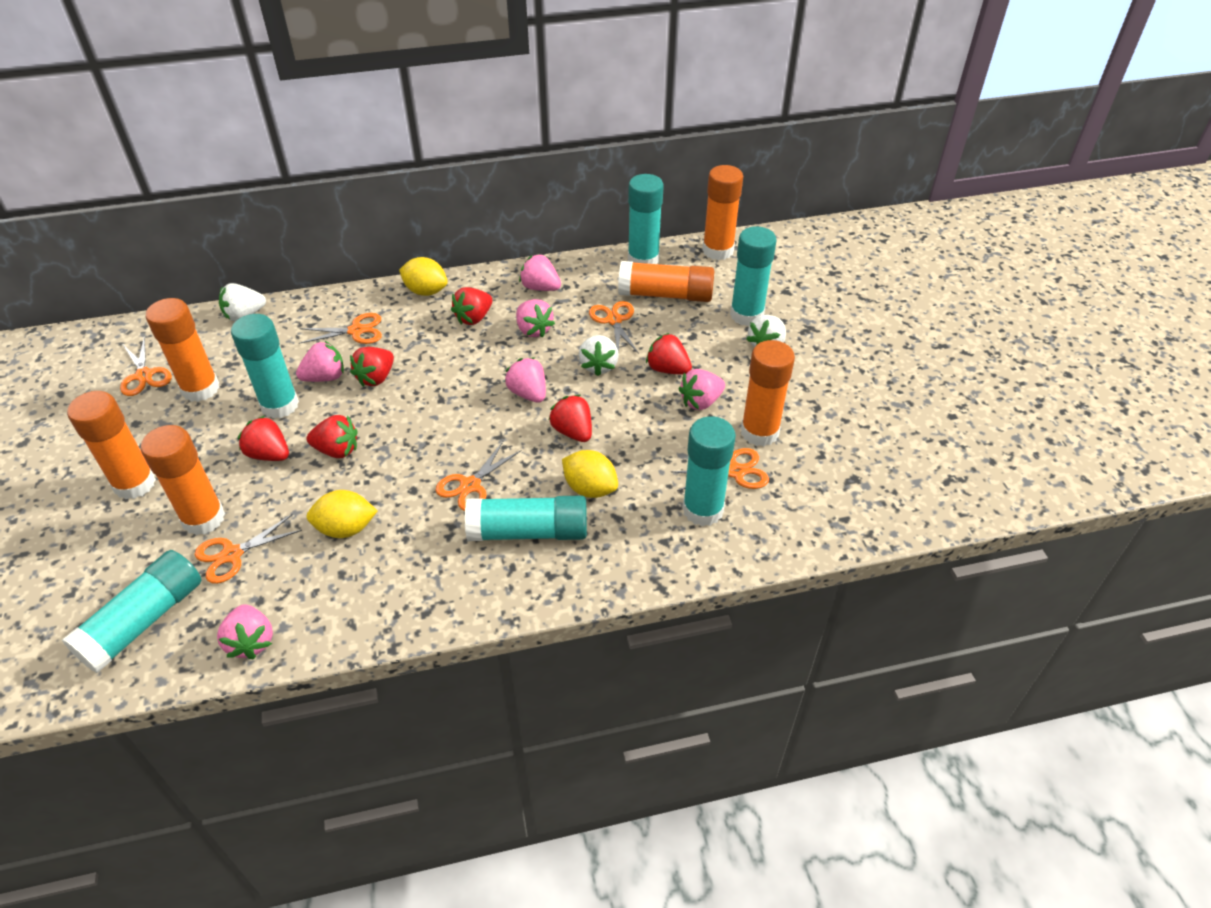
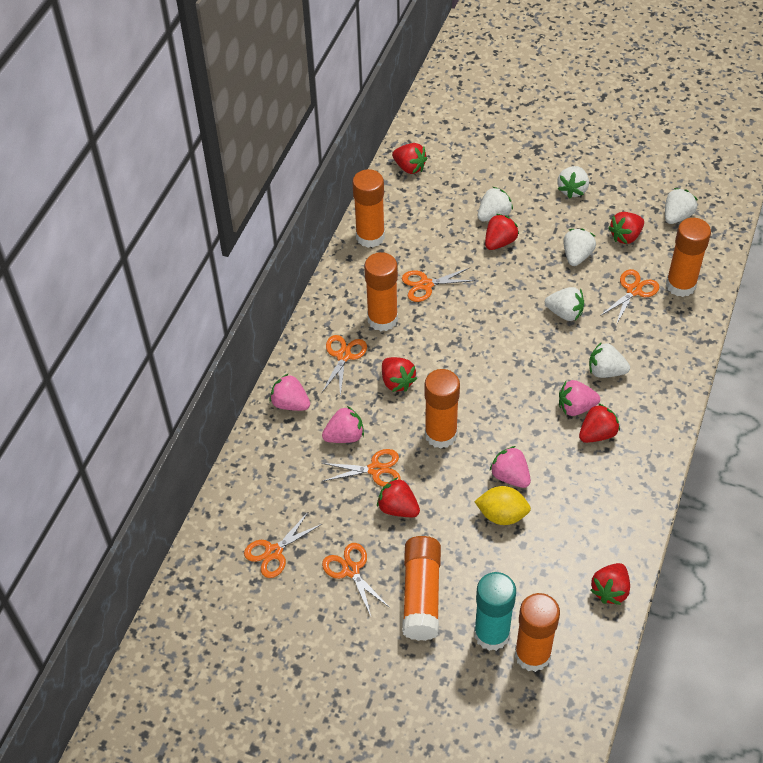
pink strawberry: [217,604,273,660] [296,341,344,382] [505,357,546,403] [516,299,555,338] [519,254,561,291] [679,369,725,410] = 6 -> [270,374,310,411] [322,406,364,443] [490,446,531,488] [559,380,600,416] = 4
red strawberry: [238,416,289,461] [306,415,358,458] [350,347,394,387] [451,287,492,325] [549,395,592,442] [646,333,692,375] = 6 -> [377,477,420,517] [382,357,417,392] [392,143,427,174] [485,214,519,250] [579,403,620,443] [590,563,630,605] [608,212,644,244] = 7
turquoise glue stick: [62,550,202,673] [231,314,299,419] [465,495,587,541] [628,174,664,264] [682,416,736,526] [730,226,777,326] = 6 -> [474,572,516,651] = 1
white strawberry: [219,283,266,321] [579,335,619,376] [746,315,786,348] = 3 -> [478,187,513,222] [545,287,584,321] [558,166,589,199] [563,228,596,266] [589,342,630,378] [665,188,698,224] = 6
yellow lemon: [307,490,378,538] [399,257,448,296] [562,450,618,498] = 3 -> [474,486,531,525] = 1

